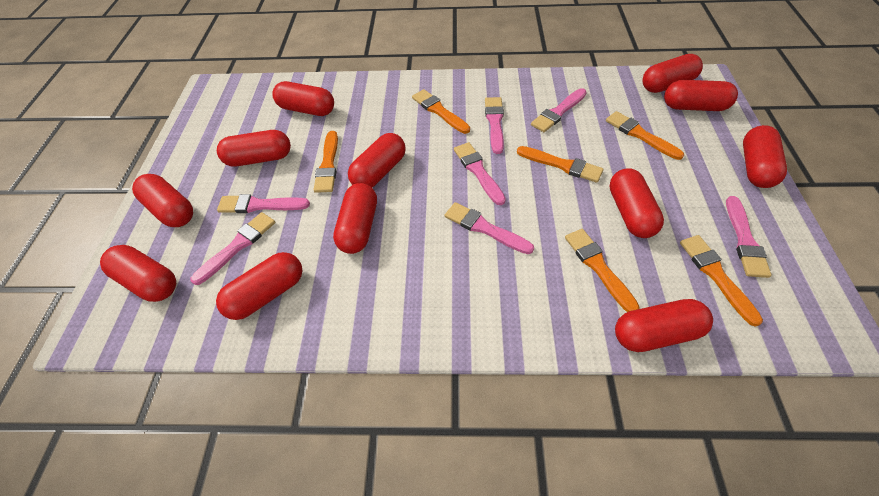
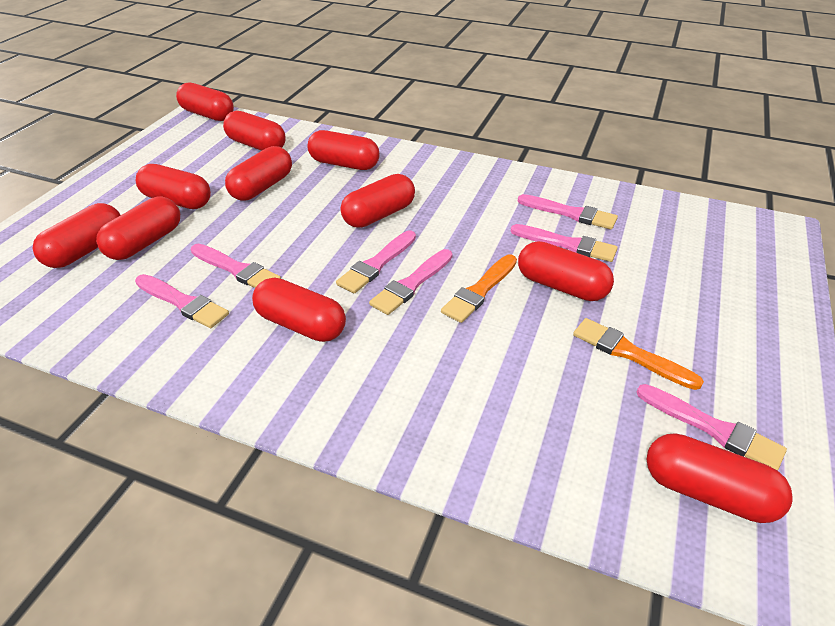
orange brush: [314,131,338,193] [412,89,470,134] [517,146,603,183] [565,229,640,312] [606,111,684,160] [680,235,763,327] = 6 -> [441,254,517,323] [573,318,704,390] = 2
red capsule: [100,245,176,302] [132,174,193,227] [216,252,302,320] [217,130,291,166] [272,81,334,116] [333,183,377,254] [348,133,406,187] [609,169,664,238] [615,299,713,352] [643,54,703,93] [664,80,738,111] [743,125,787,188] = 12 -> [33,203,120,268] [96,197,180,260] [136,164,211,209] [176,82,234,121] [223,111,286,151] [225,146,292,201] [252,277,346,342] [308,130,380,170] [340,174,415,228] [518,241,614,301] [646,433,793,523] = 11

